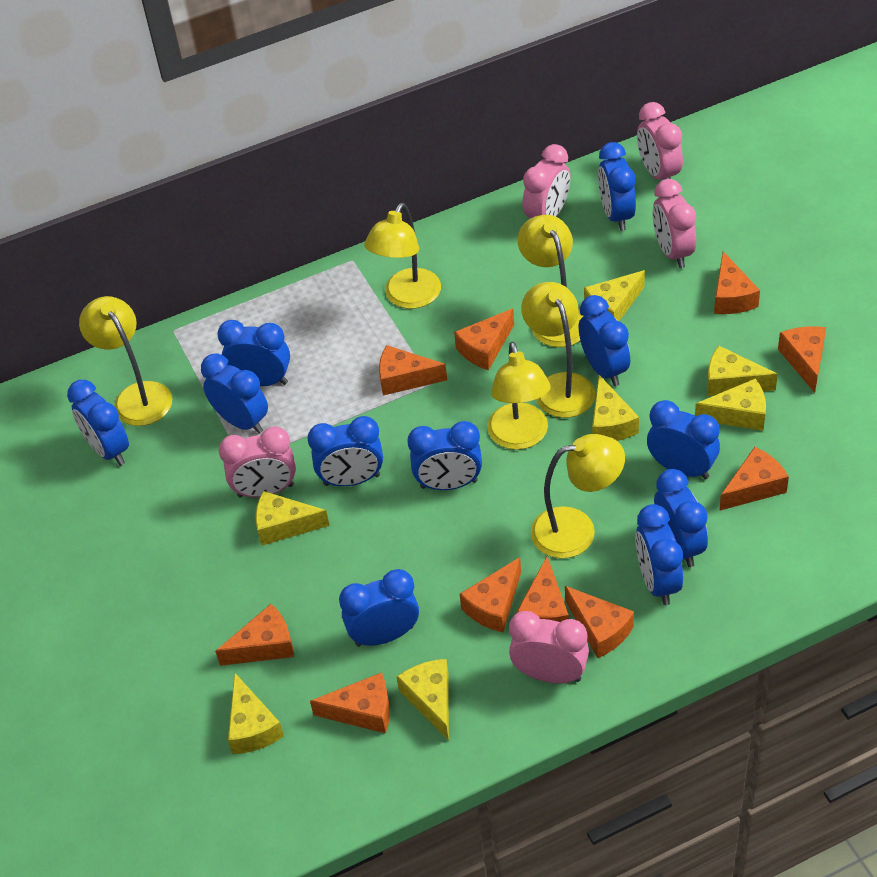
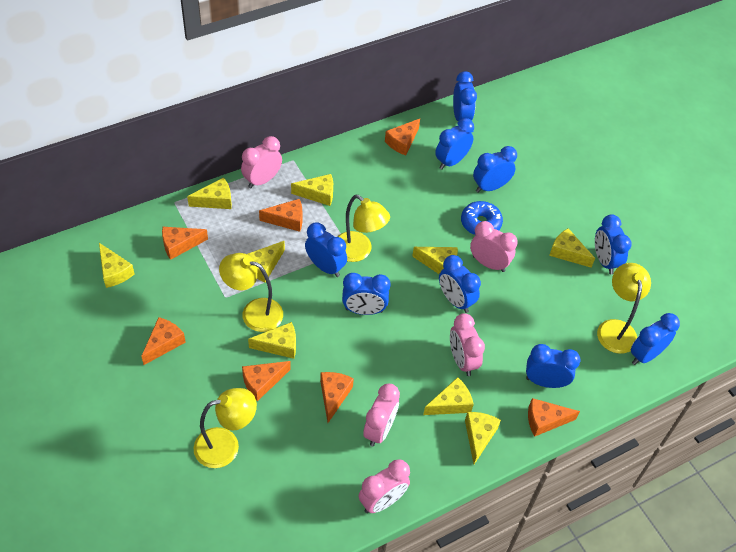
blue clock: [67,380,129,466] [201,353,268,434] [217,320,290,386] [308,416,383,486] [339,569,419,647] [407,421,482,490] [578,295,630,386] [598,142,636,231] [635,504,683,605] [647,400,720,479] [654,469,708,567] = 11 -> [305,223,347,277] [342,273,391,315] [435,118,474,170] [439,255,481,313] [453,72,477,121] [473,146,517,193] [526,344,581,388] [595,214,631,274] [631,313,680,365] = 9
blue donut: none = 0 -> [461,201,503,235] = 1
orange cheese: [215,604,294,666] [310,672,390,733] [379,345,447,396] [454,309,514,370] [460,557,521,632] [516,557,569,622] [565,586,634,658] [714,251,760,314] [719,447,789,511] [778,326,826,393] = 10 -> [141,317,186,365] [162,227,208,260] [242,361,291,401] [259,199,302,232] [320,372,354,423] [385,119,420,155] [528,398,580,437] = 7
yellow cheese: [228,673,284,754] [256,491,330,546] [397,659,449,741] [584,270,645,321] [592,375,639,441] [695,378,766,431] [707,346,778,396] = 7 -> [99,243,134,288] [187,177,232,209] [247,241,285,282] [248,322,296,359] [291,174,333,206] [412,247,458,274] [423,377,474,415] [465,412,501,464] [549,228,595,268] = 9
yellow lamp: [79,296,172,426] [364,203,441,309] [487,342,551,450] [518,215,583,347] [521,282,595,418] [531,434,625,559] = 6 -> [194,388,257,468] [219,253,283,332] [337,195,390,262] [597,263,651,354] = 4

